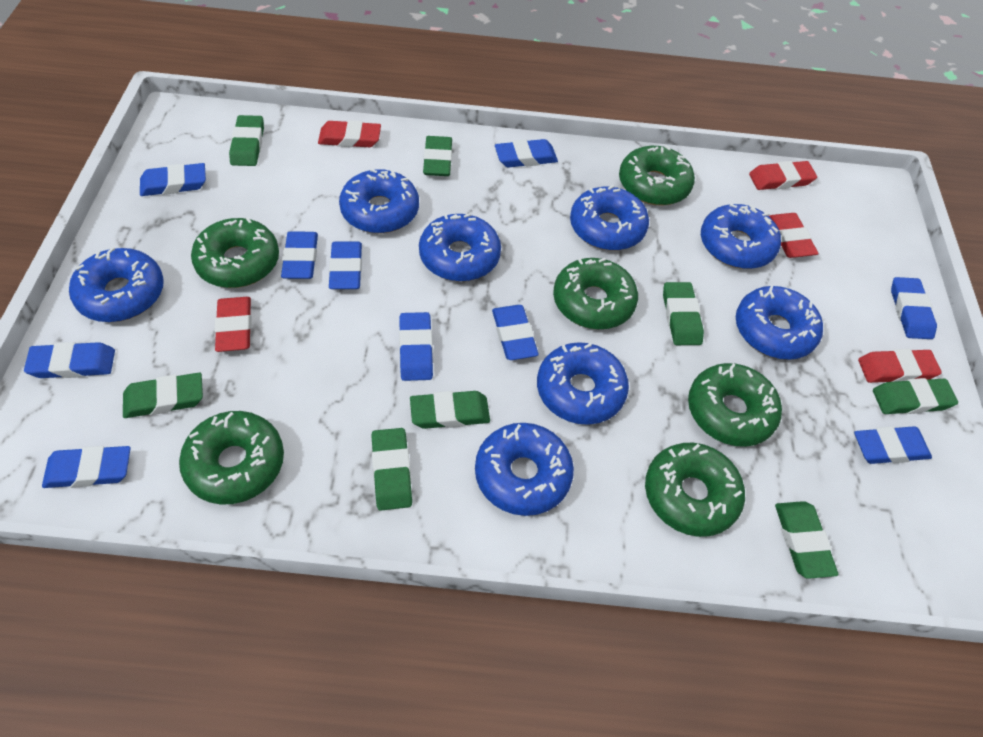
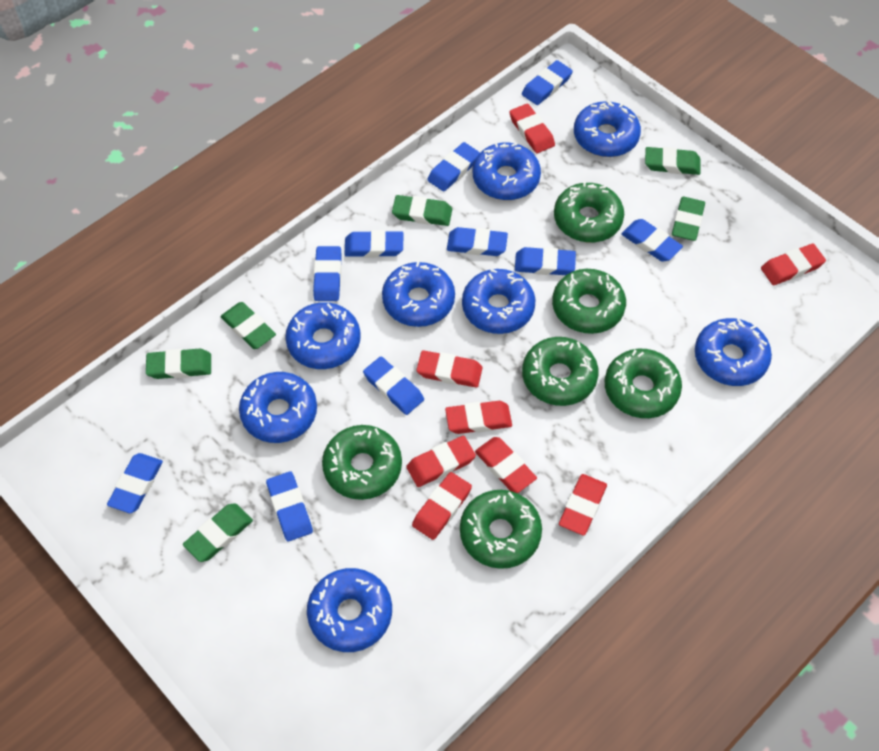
green eraser: [123,373,203,418] [229,115,264,166] [371,428,412,511] [410,391,490,429] [423,136,452,176] [663,282,704,345] [775,501,838,579] [873,378,958,414] = 8 -> [146,349,211,379] [183,503,253,562] [221,302,276,349] [392,195,452,226] [645,147,701,175] [672,197,705,241] = 6
red eraser: [215,297,252,352] [318,120,381,147] [749,161,817,190] [769,213,819,258] [858,349,942,383] = 5 -> [406,436,476,487] [412,472,472,540] [417,350,482,387] [445,401,512,434] [475,437,537,493] [509,104,555,153] [559,474,607,536] [761,244,826,285] = 8

